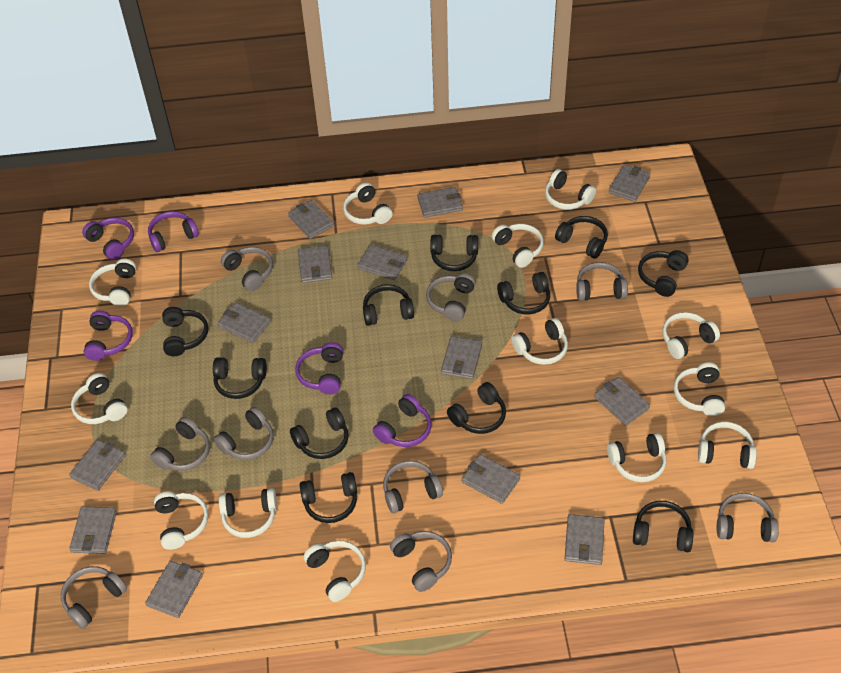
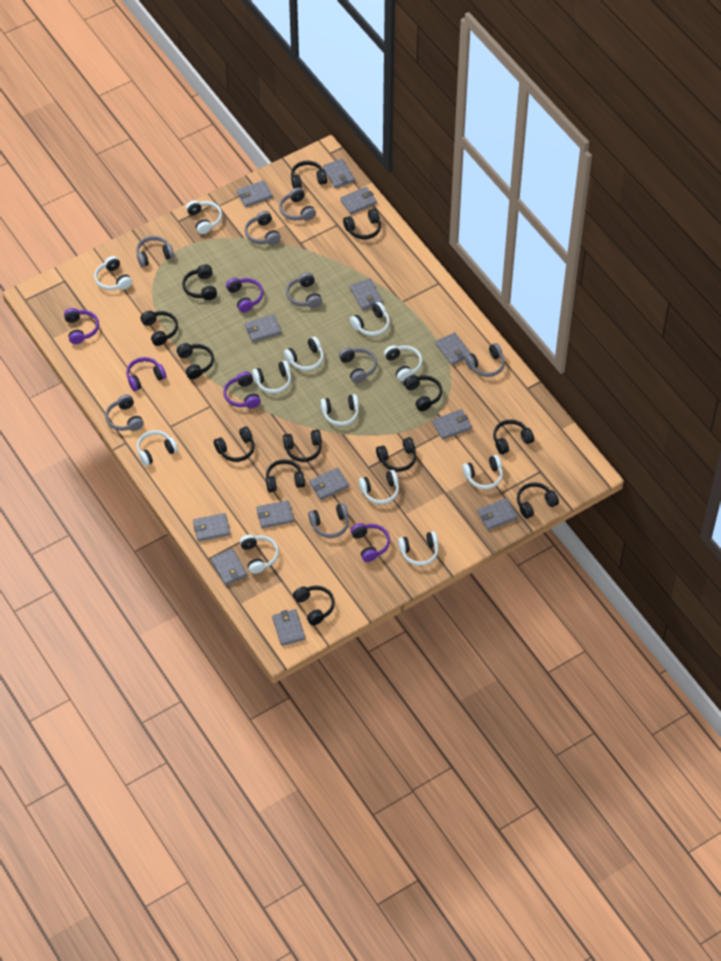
black headphones: [162,307,208,356] [213,357,267,399] [290,407,349,459] [300,472,357,523] [363,284,414,326] [430,235,478,271] [447,382,506,434] [497,272,550,315] [555,216,608,258] [633,501,693,552] [638,250,689,297] = 11 -> [140,311,178,346] [177,343,214,379] [182,265,217,300] [214,426,255,462] [266,459,305,492] [283,429,322,462] [291,160,327,189] [293,586,335,625] [343,208,381,239] [376,437,416,472] [404,375,442,411] [493,420,534,454] [517,482,559,519] = 13
grey headphones: [61,566,127,629] [150,417,210,471] [214,407,274,460] [221,247,273,291] [383,461,443,513] [390,531,452,592] [426,273,476,321] [576,262,628,301] [717,493,779,542] = 9 -> [105,394,144,431] [136,236,174,267] [245,211,281,245] [279,187,316,221] [286,272,322,308] [308,503,349,538] [339,347,377,383] [465,343,505,377] = 8
white headphones: [71,373,127,424] [89,258,136,306] [154,491,208,550] [219,488,277,538] [303,541,366,602] [343,182,392,225] [492,224,544,268] [512,318,568,365] [545,169,596,210] [607,433,666,482] [662,312,720,359] [674,362,725,416] [698,422,757,469] = 13 -> [94,256,132,290] [137,430,178,466] [186,200,222,234] [240,534,279,574] [252,361,291,394] [284,337,324,371] [321,394,359,426] [350,302,390,336] [359,470,399,504] [384,345,423,381] [398,531,438,566] [462,455,503,489] = 12

